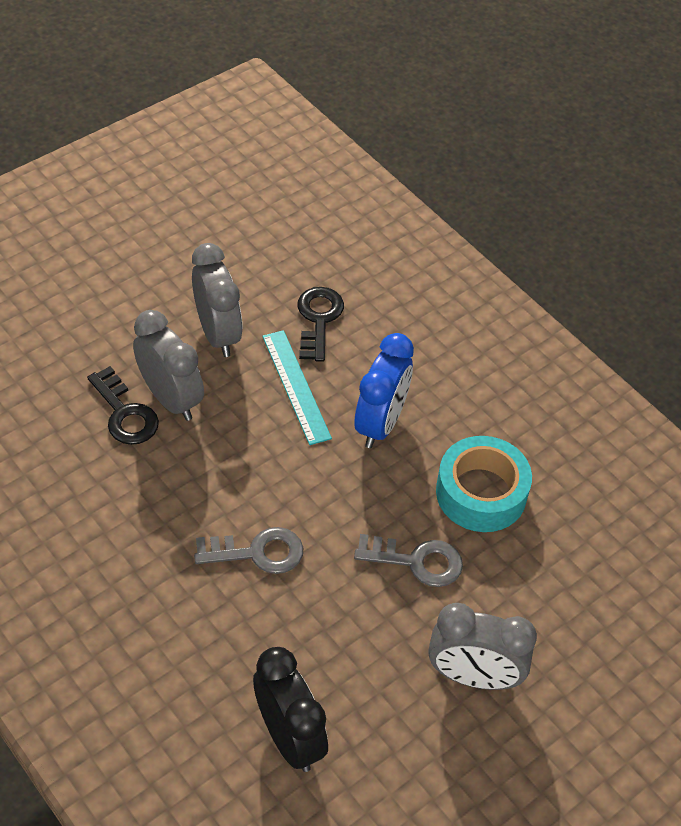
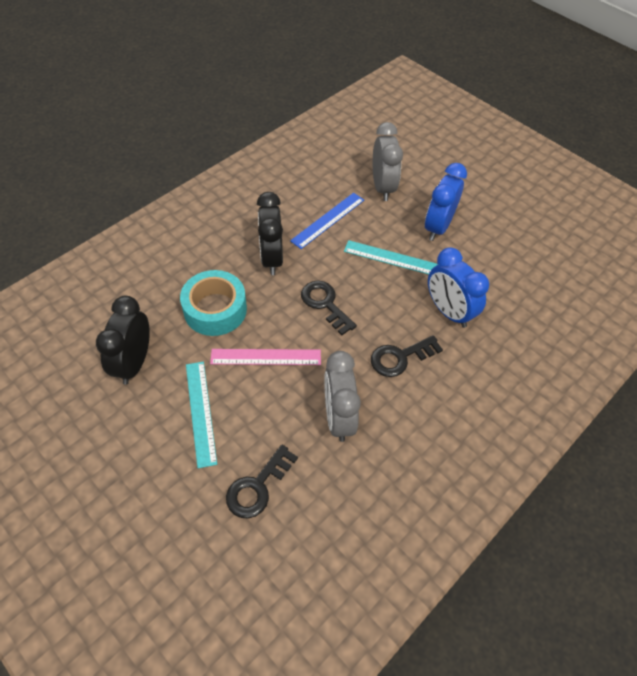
black clock: [253,647,328,772] = 1 -> [96,296,150,385] [257,192,283,275] = 2
black key: [87,366,159,445] [297,287,344,362] = 2 -> [226,445,298,518] [301,281,357,336] [371,335,443,377] = 3
blue clock: [355,333,414,448] = 1 -> [425,163,467,241] [428,247,489,328] = 2
blue ruler: none = 0 -> [290,193,364,249] = 1
grey clock: [133,310,204,421] [192,243,242,357] [429,603,537,690] = 3 -> [324,351,361,442] [373,122,403,201] = 2
grey key: [194,527,303,574] [354,534,463,587] = 2 -> none = 0
pink ruler: none = 0 -> [210,349,321,365] = 1
turquoise ruler: [262,330,332,445] = 1 -> [186,362,217,468] [344,240,438,274] = 2

